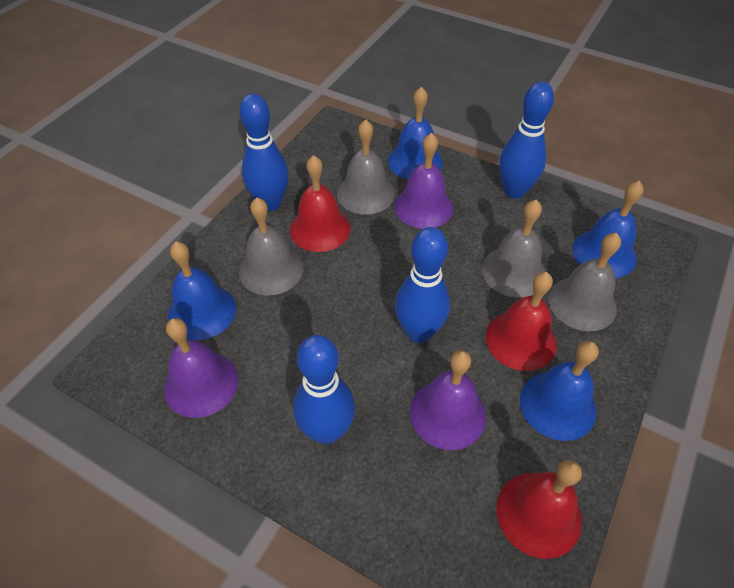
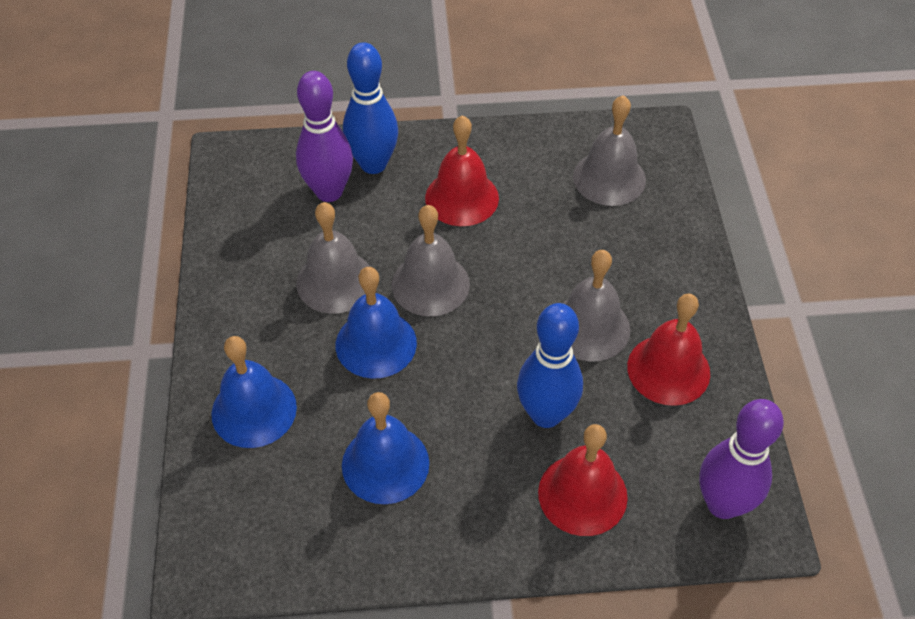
blue bell: [168,242,236,340] [388,87,443,179] [520,341,599,441] [572,181,644,278] = 4 -> [211,336,297,448] [336,267,417,379] [342,392,429,504] = 3
blue bowling pin: [239,94,289,211] [293,335,355,444] [395,227,450,343] [499,81,554,199] = 4 -> [343,42,398,174] [517,303,583,428] = 2
purple bell: [164,318,239,418] [394,133,453,229] [410,350,486,450] = 3 -> none = 0
purple bowling pin: none = 0 -> [296,71,353,202] [699,399,784,519] = 2

